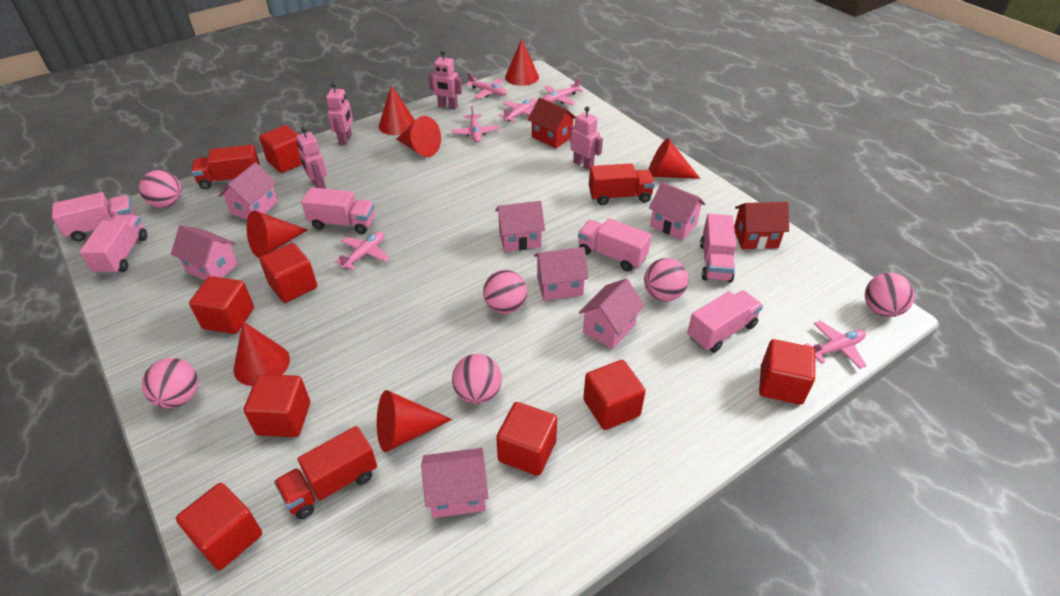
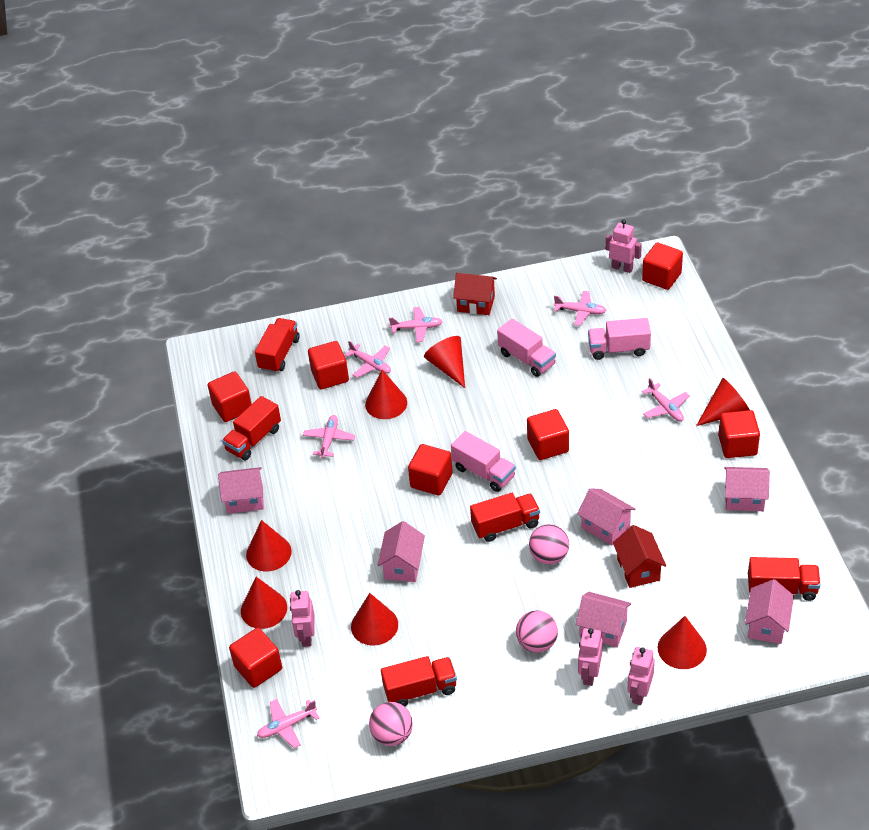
pink ball: [139,170,182,208] [142,358,198,408] [452,354,502,404] [483,270,527,314] [644,258,689,302] [865,273,915,317] = 6 -> [369,702,413,746] [516,610,558,653] [529,524,569,564] = 3
pink house: [171,225,238,280] [219,162,278,220] [421,448,489,518] [495,201,545,252] [534,247,589,301] [579,279,645,349] [649,182,705,240] = 7 -> [218,467,264,514] [377,521,425,582] [576,592,631,647] [577,488,635,546] [724,467,770,511] [745,579,794,644] = 6
pink truck: [52,192,135,241] [79,215,147,275] [301,187,375,234] [578,218,651,272] [687,290,763,353] [700,214,736,283] = 6 -> [451,431,516,492] [497,318,556,377] [588,318,651,360] = 3
red cube: [176,483,262,570] [189,276,254,334] [244,374,310,437] [259,125,302,173] [259,243,317,303] [496,402,557,476] [583,360,646,430] [759,339,815,405] = 8 -> [208,371,252,422] [229,628,282,688] [308,341,349,389] [408,444,453,495] [527,409,569,460] [642,243,683,290] [718,410,760,458] = 7
red truck: [191,145,260,189] [274,426,377,519] [589,163,655,205] = 3 -> [222,396,281,461] [255,318,300,373] [381,656,457,707] [470,493,540,542] [748,557,821,601] = 5

